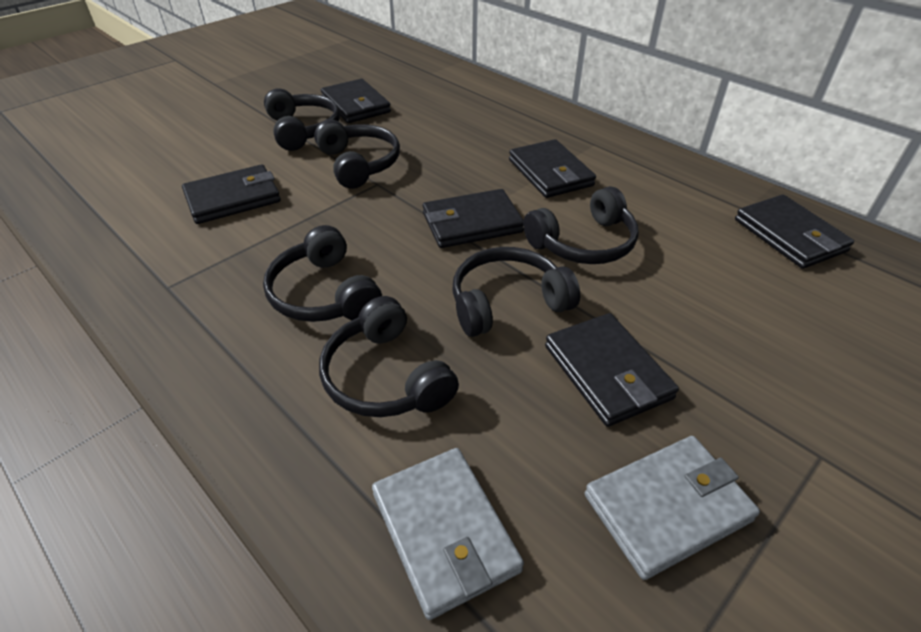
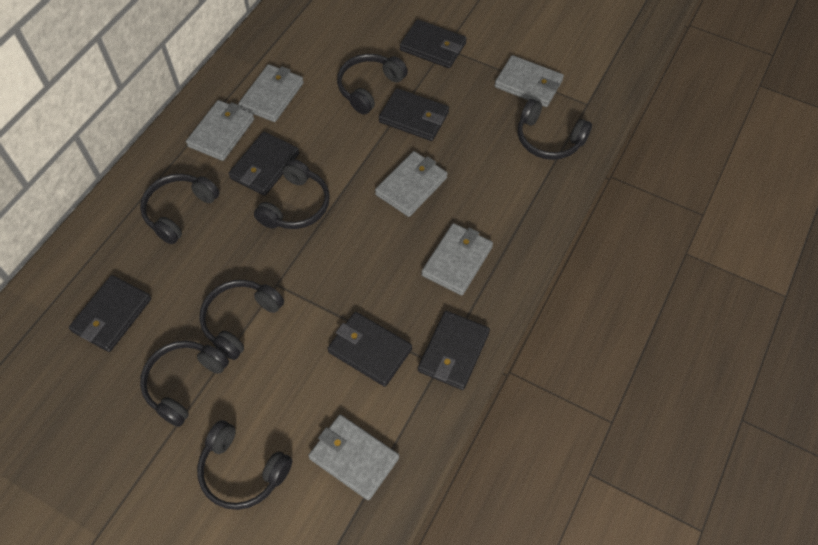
black headphones: [263,225,382,322] [264,88,340,151] [314,120,400,189] [319,296,459,417] [452,247,580,337] [523,186,639,264] = 6 -> [140,174,220,244] [140,341,229,427] [197,420,292,510] [199,280,284,360] [254,159,330,229] [337,54,408,114] [518,99,592,160] = 7
grey wallet: [372,448,524,620] [585,436,760,580] = 2 -> [186,100,254,161] [239,64,304,122] [308,415,399,500] [375,151,448,217] [421,223,493,296] [495,55,564,107] = 6

